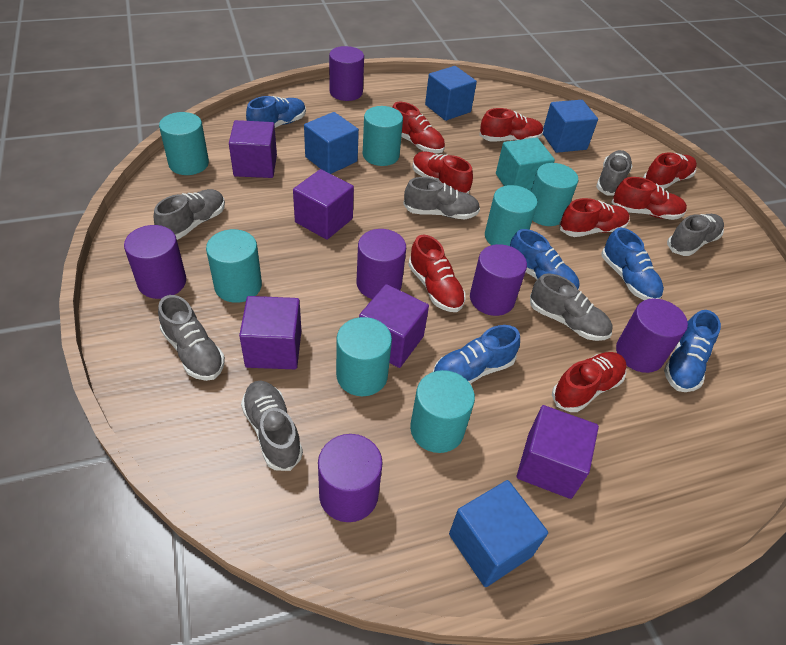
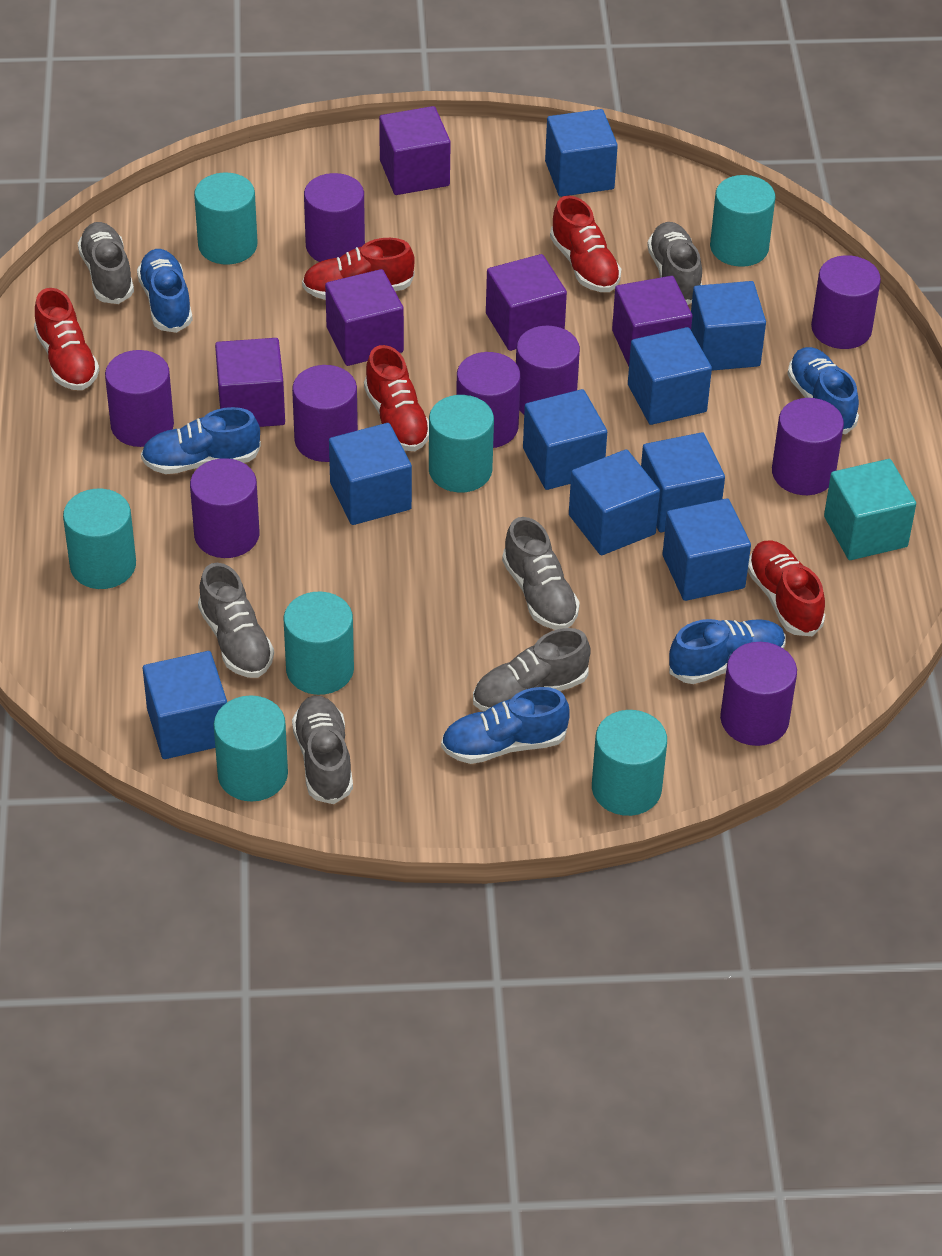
blue cube: [304,112,359,174] [425,66,477,121] [449,480,548,587] [543,100,598,153] = 4 -> [143,651,227,759] [329,423,412,525] [523,389,607,490] [545,109,618,197] [569,449,660,555] [628,327,712,425] [641,432,725,532] [663,498,751,601] [691,281,766,371] = 9
grey shoe: [154,189,225,240] [158,295,225,381] [241,381,303,471] [403,177,480,220] [530,273,613,341] [596,150,632,196] [667,214,724,256] = 7 -> [78,222,134,304] [198,563,274,678] [292,696,353,804] [473,628,591,711] [502,517,580,630] [647,222,702,305] = 6
purple cylinder: [124,225,186,299] [318,434,383,522] [329,46,364,101] [357,229,406,299] [470,244,527,316] [616,298,688,373] = 6 -> [105,350,174,447] [190,458,260,558] [292,365,358,462] [304,173,365,262] [456,352,521,448] [516,326,580,414] [720,642,797,746] [772,398,844,495] [811,255,881,349] = 9
red shoe: [392,102,445,153] [408,235,466,312] [413,152,473,194] [479,108,543,141] [552,352,627,412] [560,198,630,237] [612,177,687,220] [643,153,697,189] = 8 -> [34,288,99,390] [302,238,415,300] [364,345,429,451] [550,196,621,292] [748,540,825,636] = 5

